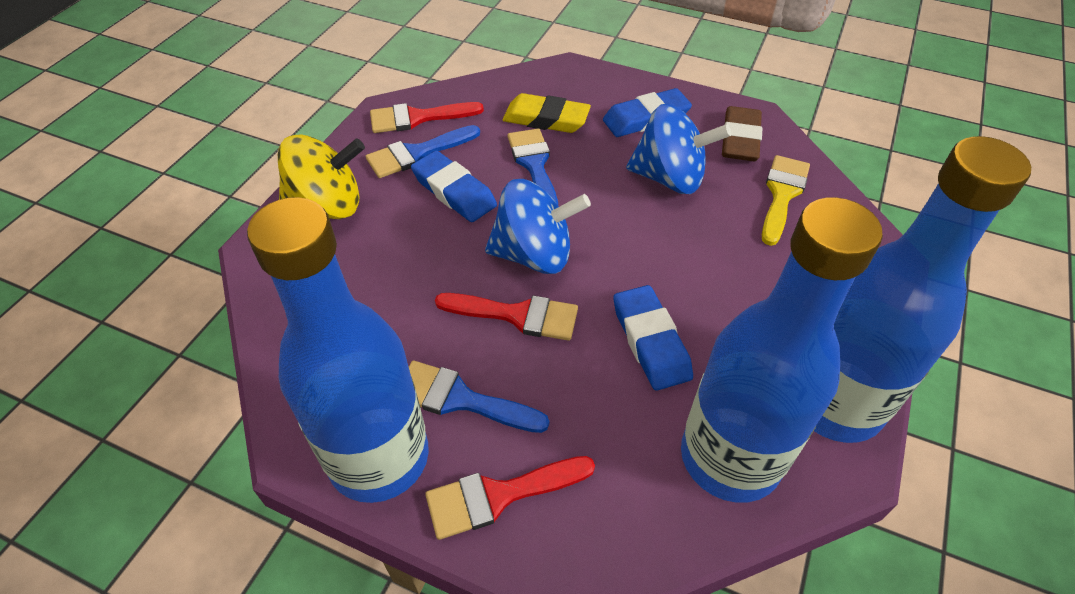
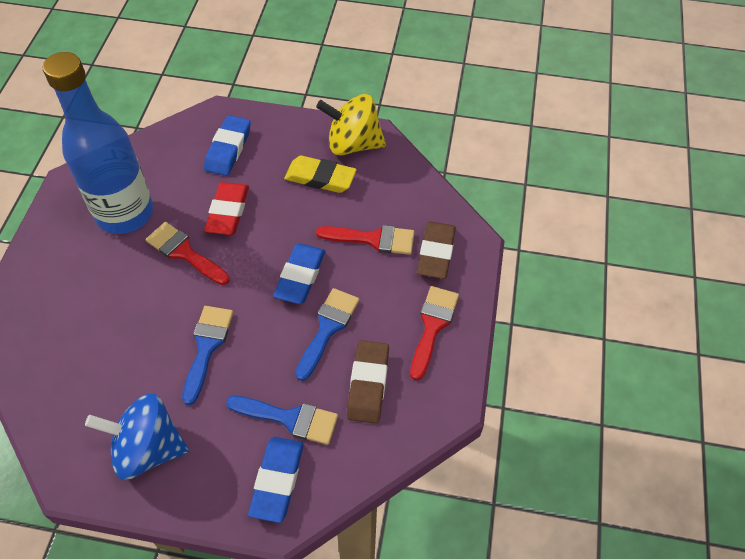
blue bottle: [247,197,429,503] [681,197,883,503] [814,136,1031,443] = 3 -> [43,52,154,234] = 1
blue spinning top: [485,179,591,274] [626,104,731,194] = 2 -> [85,393,189,480] = 1
brown eraser: [722,106,762,161] = 1 -> [347,340,389,424] [417,222,456,279] = 2
red eraser: none = 0 -> [204,182,249,235] = 1
yellow brush: [762,155,810,246] = 1 -> none = 0

